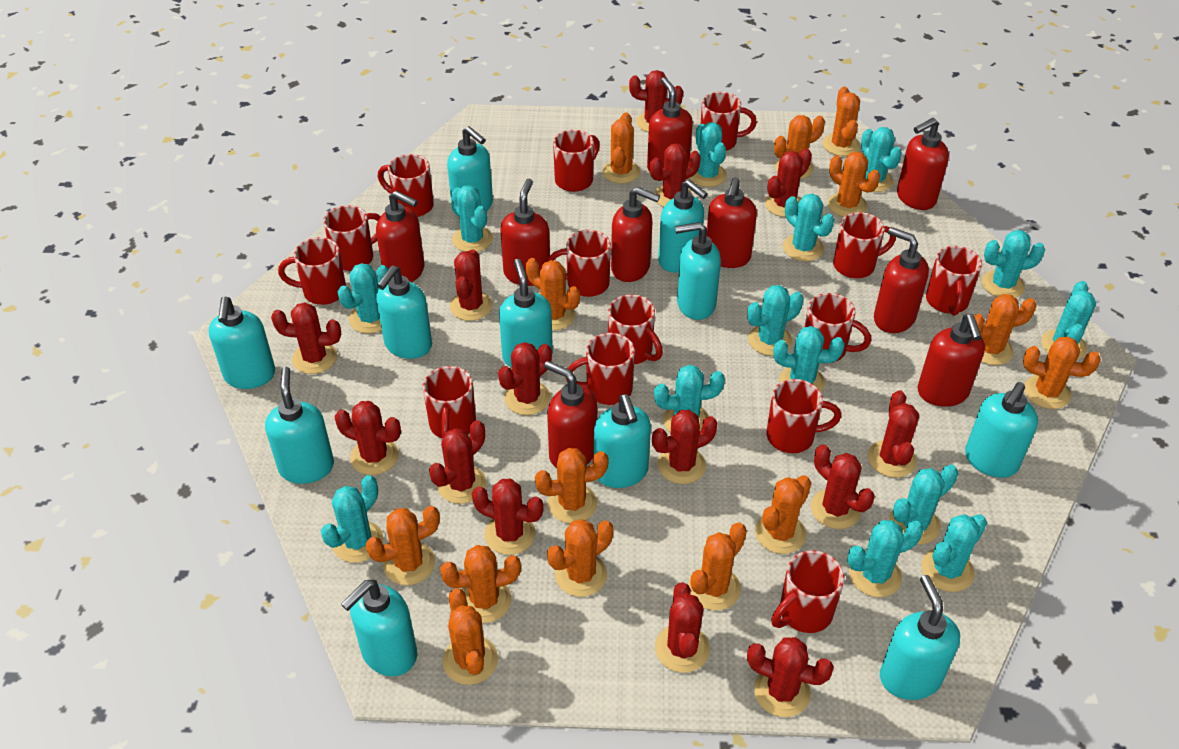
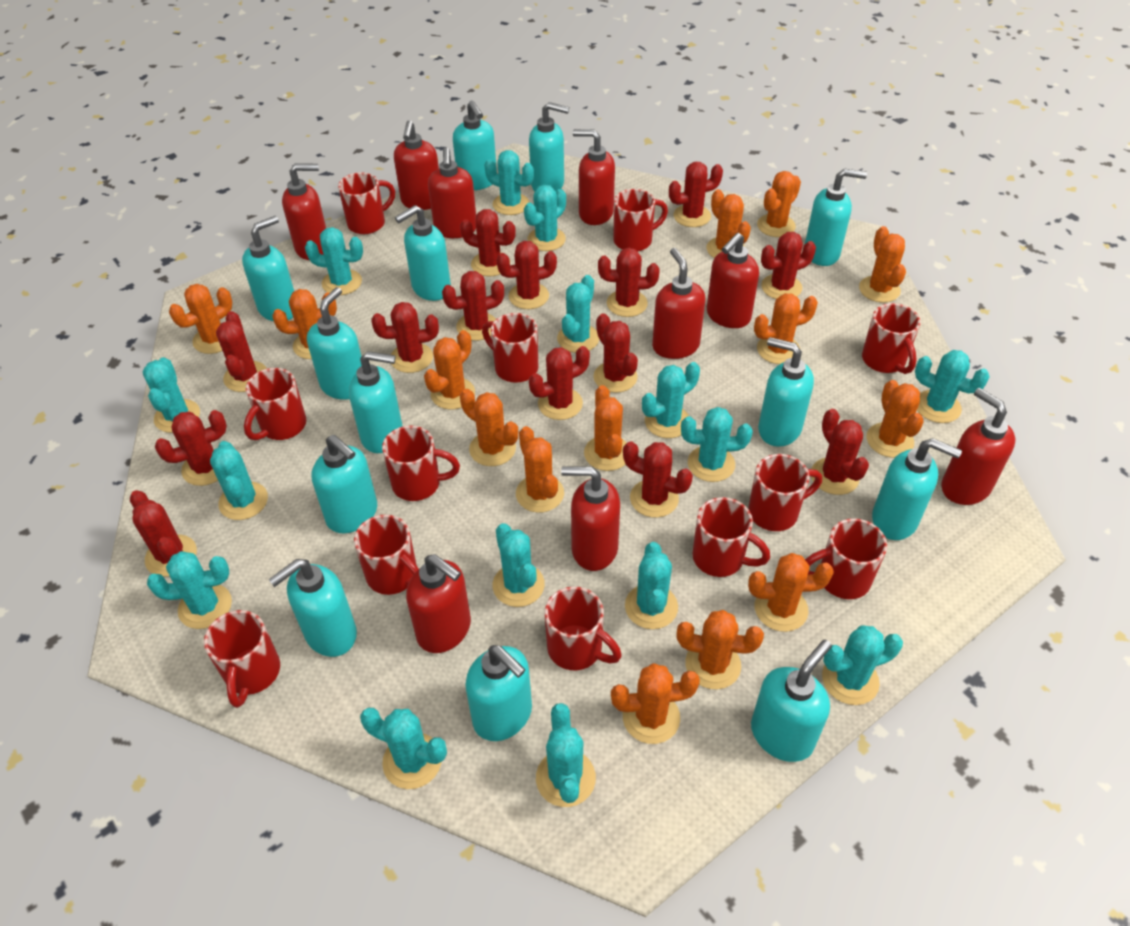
red mug: [278,237,346,305] [323,205,380,271] [378,154,434,217] [423,366,476,439] [547,230,611,297] [553,130,600,192] [566,333,635,405] [608,294,663,364] [701,92,757,151] [767,379,841,453] [771,550,845,633] [805,293,871,363] [833,212,896,278] [926,246,982,316] = 14 -> [204,610,280,708] [244,368,306,440] [338,172,395,234] [354,514,418,595] [382,426,460,501] [482,313,538,383] [544,587,622,670] [613,189,668,252] [692,497,770,577] [748,454,822,531] [805,518,887,599] [862,303,921,374] = 12
turquoise cactus: [321,475,383,563] [338,263,388,333] [452,185,493,252] [654,365,725,433] [690,122,727,187] [747,285,803,356] [773,326,845,392] [783,194,834,261] [847,520,923,597] [861,127,902,192] [889,464,958,545] [921,514,987,592] [982,230,1045,298] [1041,281,1096,360] = 14 -> [143,357,200,433] [147,551,232,629] [210,441,268,520] [305,227,363,295] [360,708,447,789] [484,150,534,215] [493,523,545,607] [524,185,566,251] [536,703,596,807] [557,275,599,353] [625,542,678,629] [642,362,700,438] [681,407,753,482] [822,625,903,705] [915,350,990,423] = 15
turquoise soap dispenser: [209,296,275,389] [265,367,334,484] [341,580,417,676] [376,266,432,359] [447,126,493,216] [499,259,553,368] [594,394,651,488] [658,179,708,273] [675,222,721,320] [880,575,960,700] [965,382,1038,478] = 11 -> [242,216,294,321] [268,559,357,657] [307,287,362,400] [311,435,377,533] [349,351,403,453] [395,205,451,301] [453,101,497,190] [465,645,532,741] [529,102,569,192] [751,640,832,762] [758,337,814,447] [805,168,867,266] [872,438,962,540] = 13

